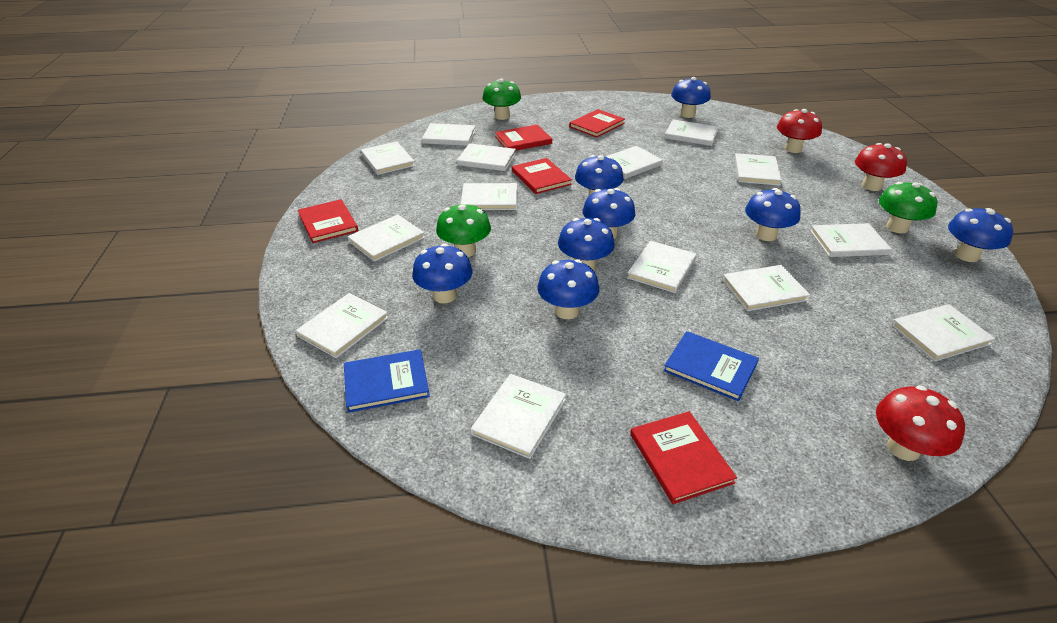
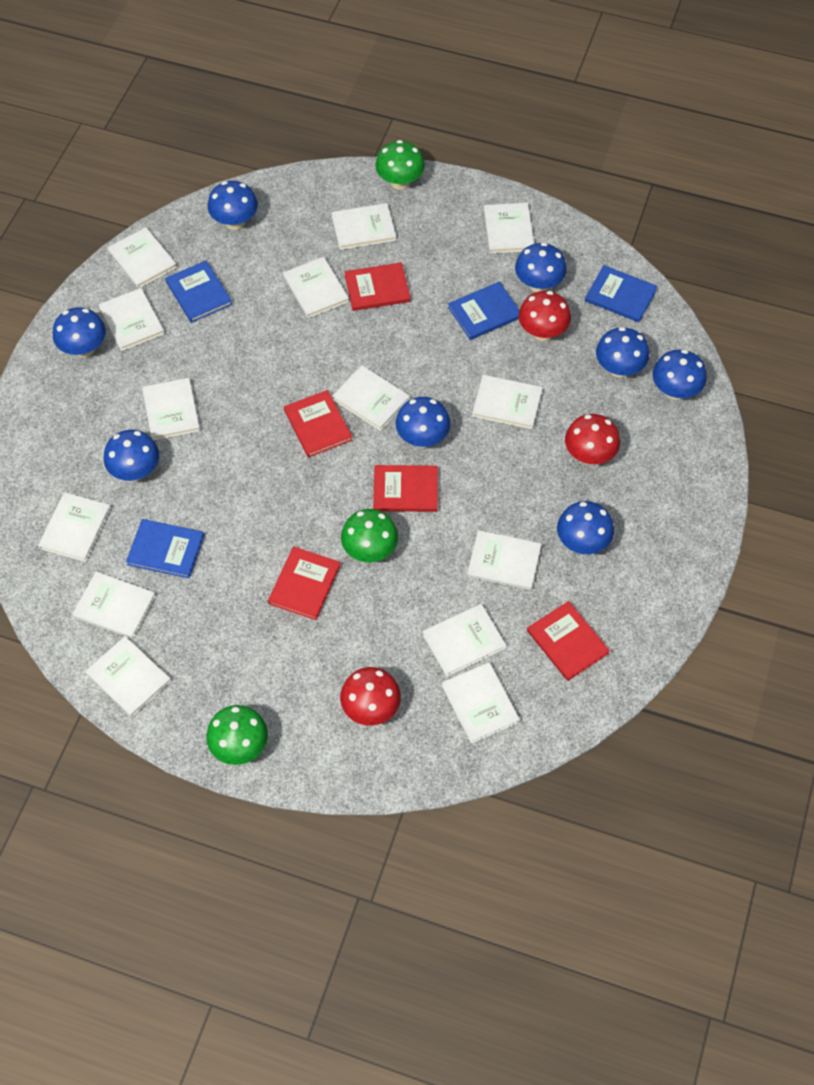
blue book: [344,349,430,413] [663,331,759,401] = 2 -> [126,519,204,578] [165,260,233,323] [448,282,519,340] [585,265,658,322] = 4

